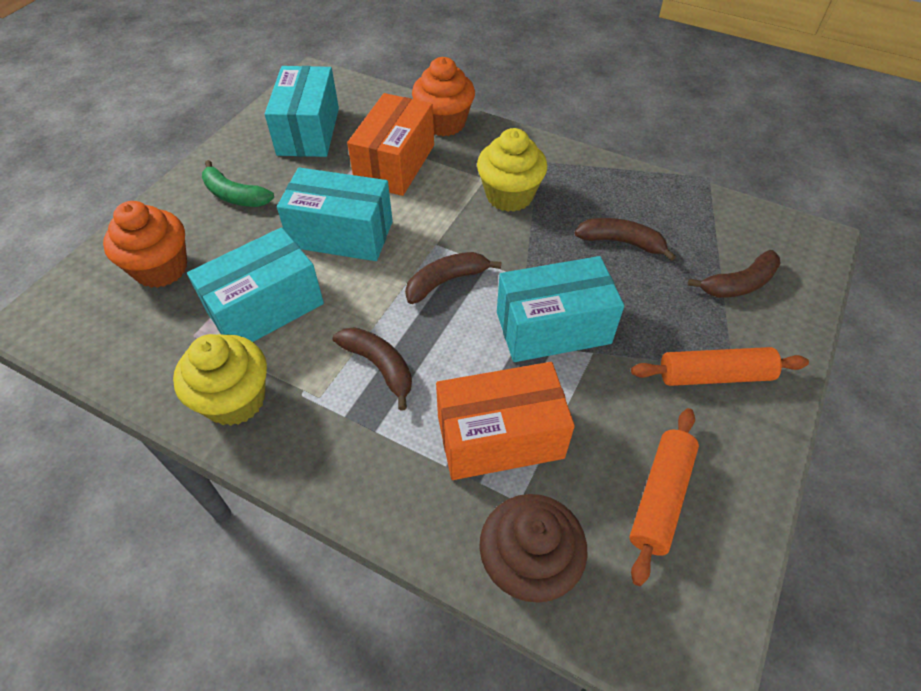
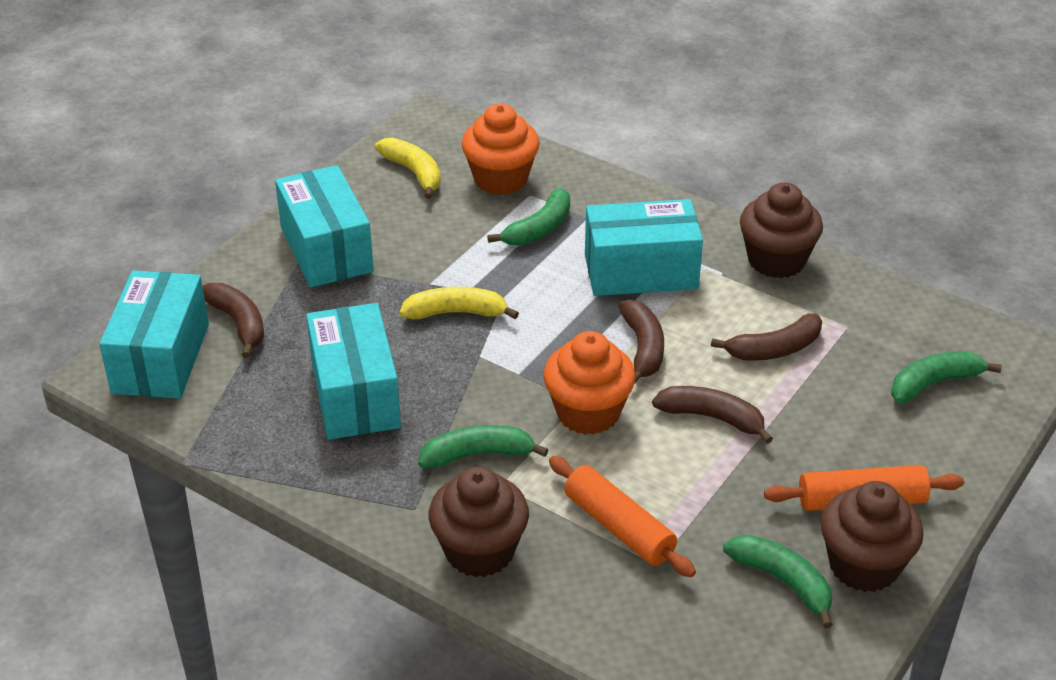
brown cupcake: [479,494,588,603] = 1 -> [429,467,529,577] [740,182,823,278] [821,481,924,592] = 3
green banana: [202,160,274,207] = 1 -> [418,425,548,468] [487,188,570,246] [723,535,833,628] [891,352,1002,403] = 4
orange box: [347,93,434,196] [436,362,575,480] = 2 -> none = 0
yellow banana: none = 0 -> [375,137,441,199] [400,287,519,319] = 2
yellow cupcake: [173,334,267,426] [477,128,547,212] = 2 -> none = 0

